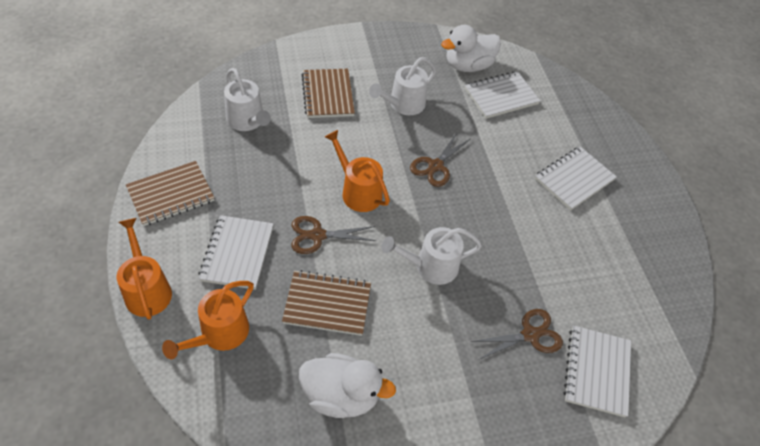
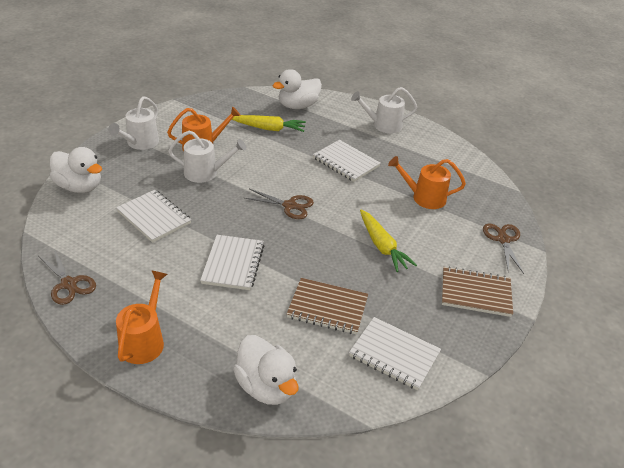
brown notebook: [126,161,215,226] [282,270,371,336] [301,69,355,118] = 3 -> [287,278,368,335] [442,266,513,317] = 2
white duck: [299,353,396,418] [441,25,501,72] = 2 -> [50,147,102,193] [233,335,299,405] [272,69,322,109] = 3
yellow carrot: none = 0 -> [232,115,306,132] [360,210,417,272] = 2

